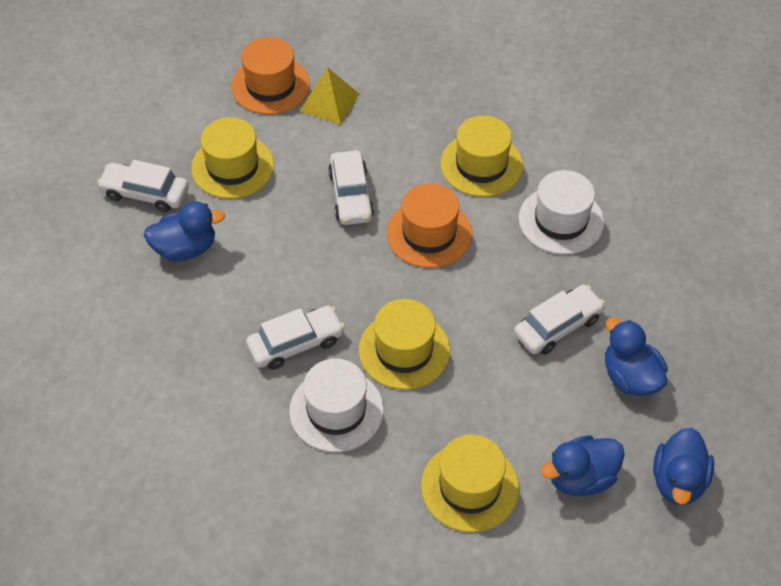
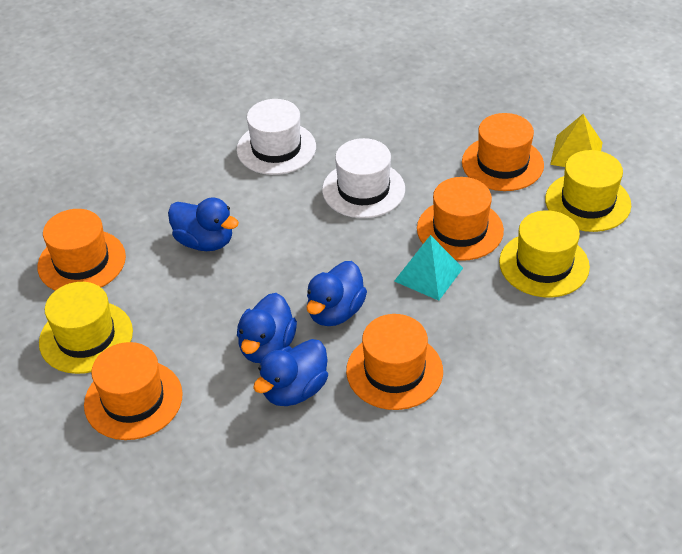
orange hat: [231,37,310,115] [387,183,472,268] = 2 -> [37,209,126,291] [84,342,183,440] [346,314,443,410] [417,177,504,261] [462,113,544,191] = 5
turquoise pyramid: none = 0 -> [394,235,463,301] = 1
white car: [97,160,189,212] [246,305,345,370] [328,150,374,225] [514,285,605,355] = 4 -> none = 0
yellow hat: [191,117,274,199] [359,299,450,390] [421,435,519,532] [441,115,523,197] = 4 -> [39,282,133,374] [499,210,590,297] [545,150,631,232] = 3

